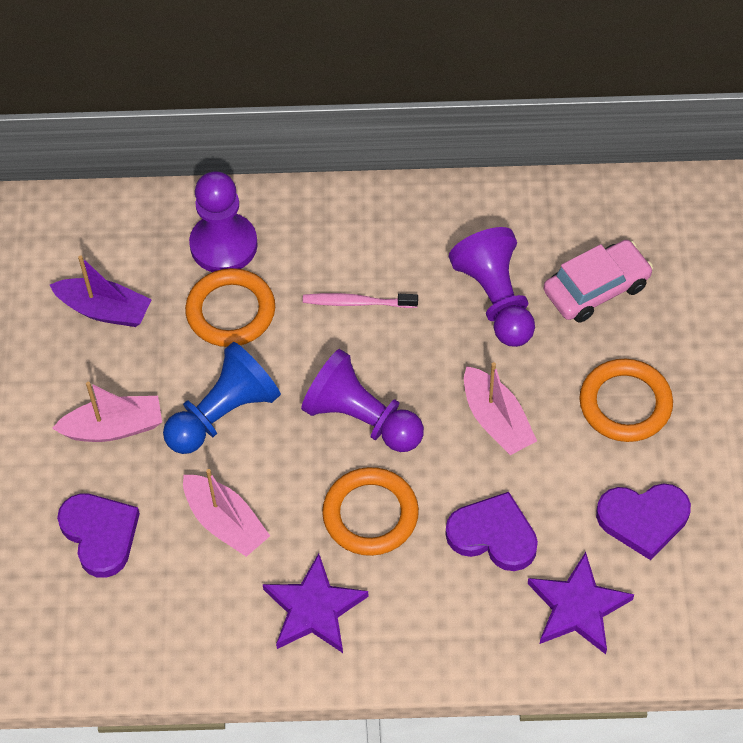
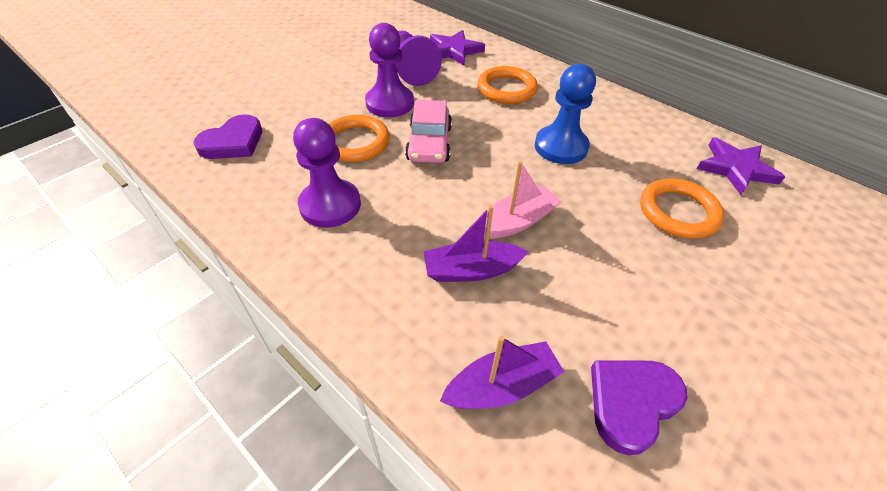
pink boat: [52,382,162,442] [183,469,270,557] [464,362,537,455] = 3 -> [484,161,562,239] = 1
pink toothbrush: [303,293,418,308] = 1 -> none = 0
purple boat: [50,255,152,327] = 1 -> [423,205,529,282] [440,336,564,409] = 2
purple heart: [57,493,140,578] [446,492,538,571] [596,483,691,560] = 3 -> [193,114,262,159] [591,360,687,455] = 2

